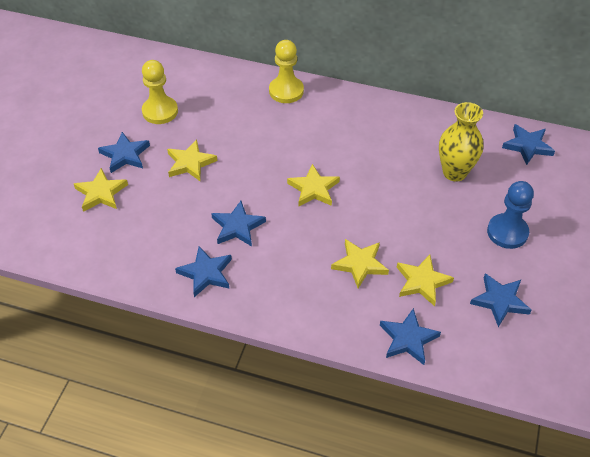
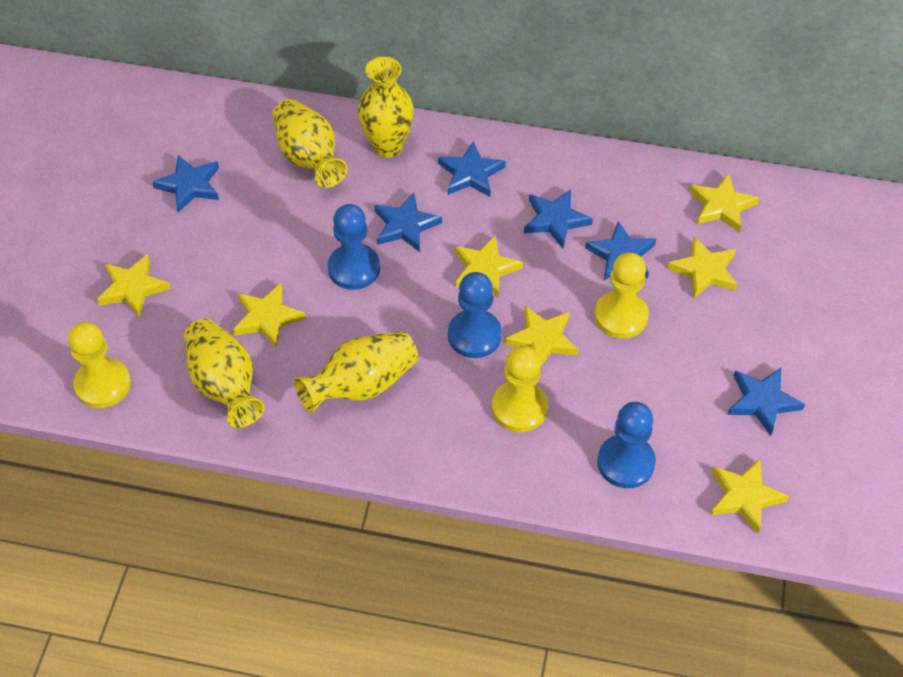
blue pawn: [487,181,534,249] = 1 -> [328,204,380,290] [448,272,502,358] [597,402,656,488] = 3
yellow pawn: [142,60,178,124] [269,40,304,103] = 2 -> [68,322,131,408] [492,346,548,432] [594,252,649,339] = 3
yellow star: [74,168,128,212] [167,139,218,181] [287,164,340,206] [331,239,389,288] [397,255,454,306] = 5 -> [97,254,171,318] [233,283,306,348] [454,235,523,297] [504,306,579,368] [667,237,738,299] [689,173,760,233] [710,459,789,534] = 7
yellow vase: [439,102,484,182] = 1 -> [184,319,265,428] [272,99,348,188] [294,331,418,413] [358,57,414,158] = 4

